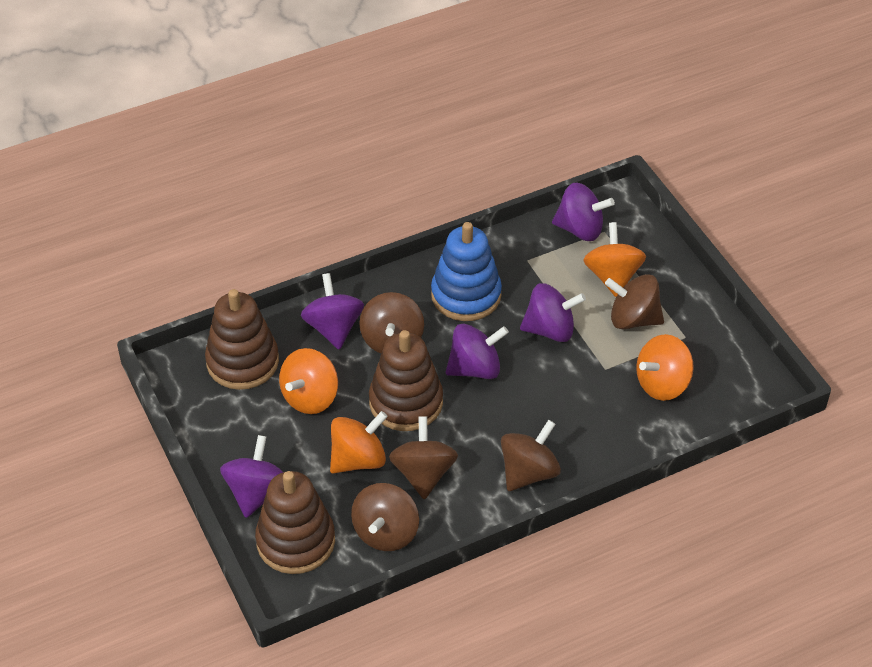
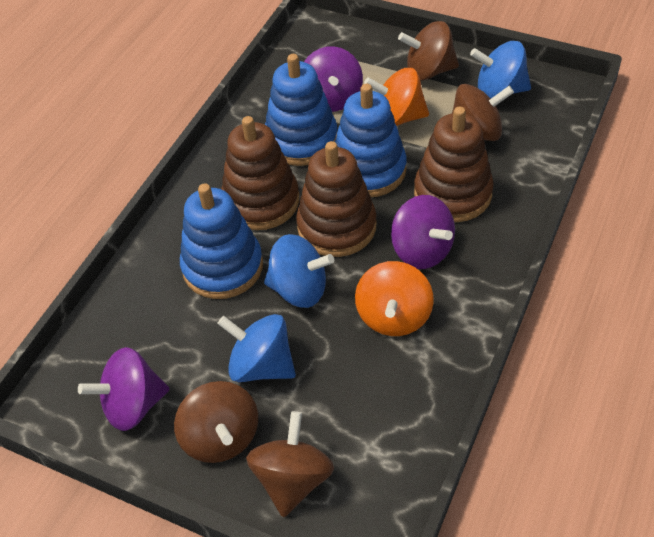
blue spinning top: none = 0 -> [217,314,296,382] [264,234,334,308] [470,41,531,99] = 3
blue stacking toy: [431,222,502,321] = 1 -> [180,183,263,299] [265,54,337,166] [335,84,407,197] = 3
brown spinning top: [351,483,419,551] [359,292,424,354] [389,416,458,499] [501,420,561,491] [605,274,664,329] = 5 -> [174,381,258,463] [246,411,334,517] [398,21,459,81] [452,84,514,141] = 4
orange spinning top: [279,348,338,414] [330,411,388,474] [583,222,646,297] [636,334,694,401] = 4 -> [355,261,434,336] [364,68,429,126] = 2
purple spinning top: [220,435,283,518] [301,273,364,350] [446,324,509,379] [520,283,586,342] [552,183,615,241] = 5 -> [78,347,169,431] [304,46,363,112] [391,195,455,269] = 3

